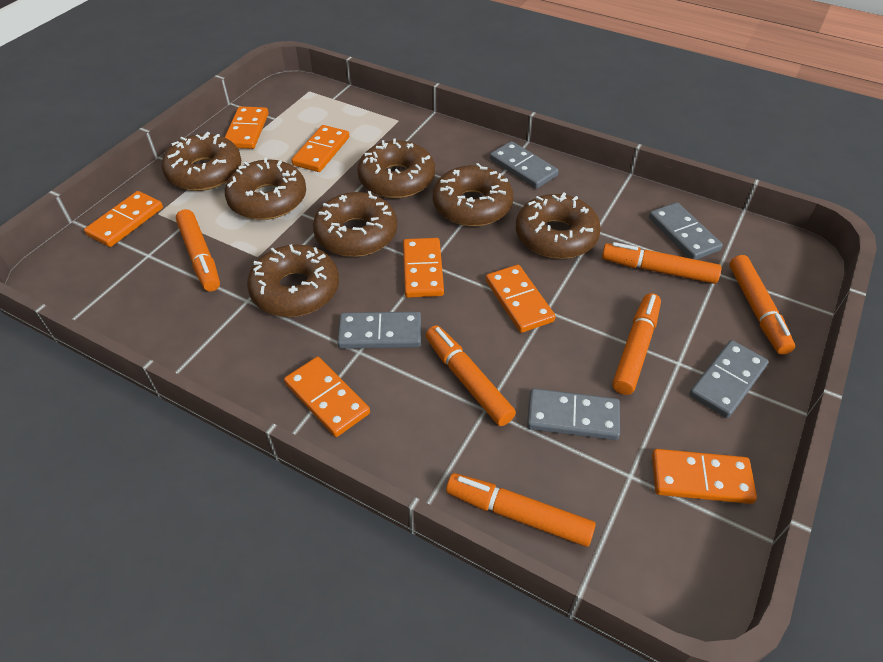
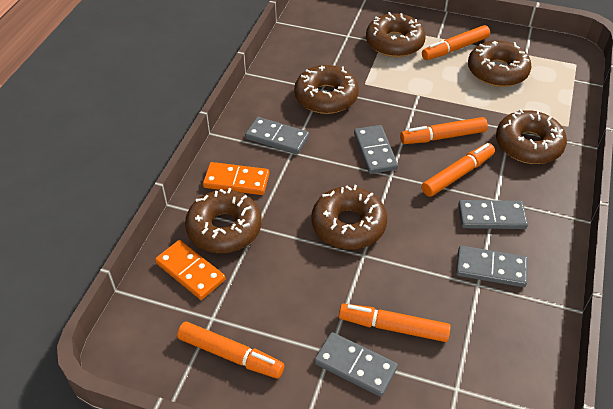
brown donut: [162,132,241,191] [225,157,306,220] [247,244,339,317] [313,191,397,257] [357,139,435,198] [433,163,513,226] [516,193,601,259] = 7 -> [185,188,262,253] [294,65,359,114] [311,185,387,250] [366,12,426,57] [468,40,531,87] [496,109,567,164] = 6
orange domino: [84,191,163,247] [224,106,268,149] [284,357,370,437] [291,125,349,172] [403,238,444,298] [486,265,556,333] [652,449,757,504] = 7 -> [155,240,226,300] [203,162,269,195] = 2
orange marker: [176,209,220,291] [426,325,516,426] [446,473,596,547] [602,242,721,284] [612,293,661,395] [729,255,795,355] = 6 -> [177,322,284,379] [339,304,451,342] [400,117,488,144] [422,25,490,60] [422,143,495,197] = 5

